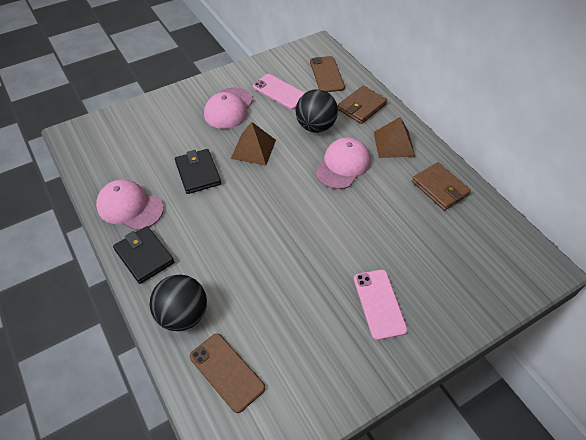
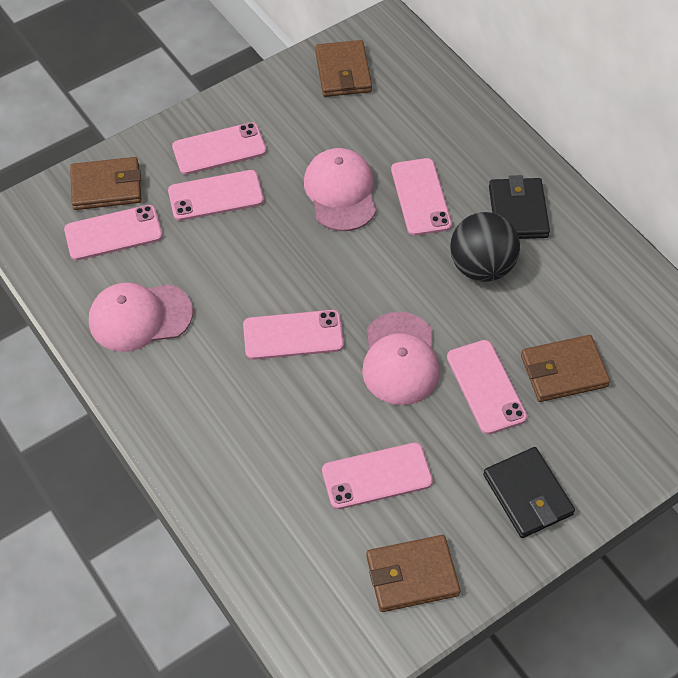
black ball: [150,275,207,331] [296,89,338,133] = 2 -> [450,212,520,282] = 1
brown phone: [190,334,265,413] [310,56,345,92] = 2 -> none = 0
brown pyramid: [231,122,276,166] [374,117,415,158] = 2 -> none = 0
brown wallet: [338,86,387,124] [412,162,471,211] = 2 -> [70,157,142,210] [315,40,372,97] [366,535,460,612] [521,335,610,402] = 4
pink phone: [253,74,304,109] [354,270,408,340] = 2 -> [64,205,163,260] [168,170,264,221] [172,122,266,175] [243,310,344,360] [322,443,433,509] [391,158,452,236] [447,340,527,434] = 7

